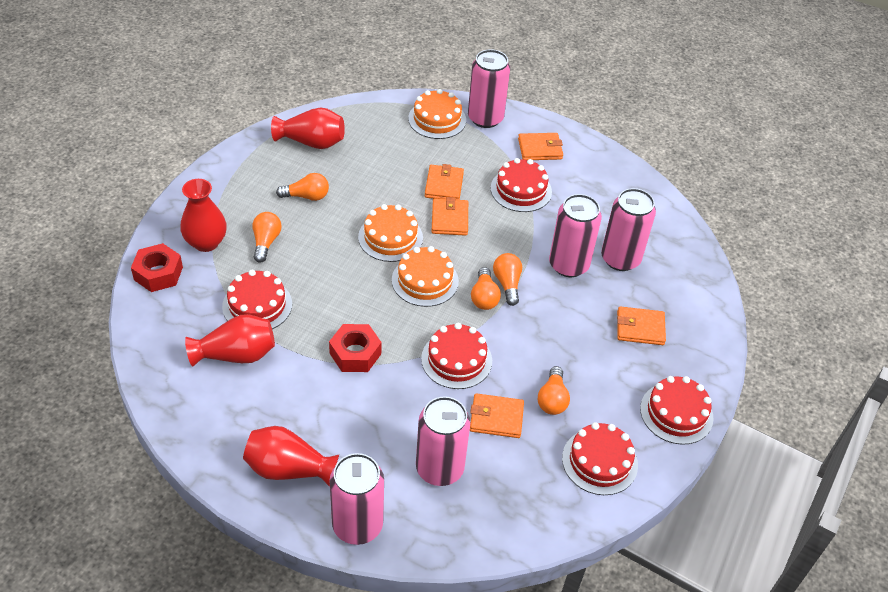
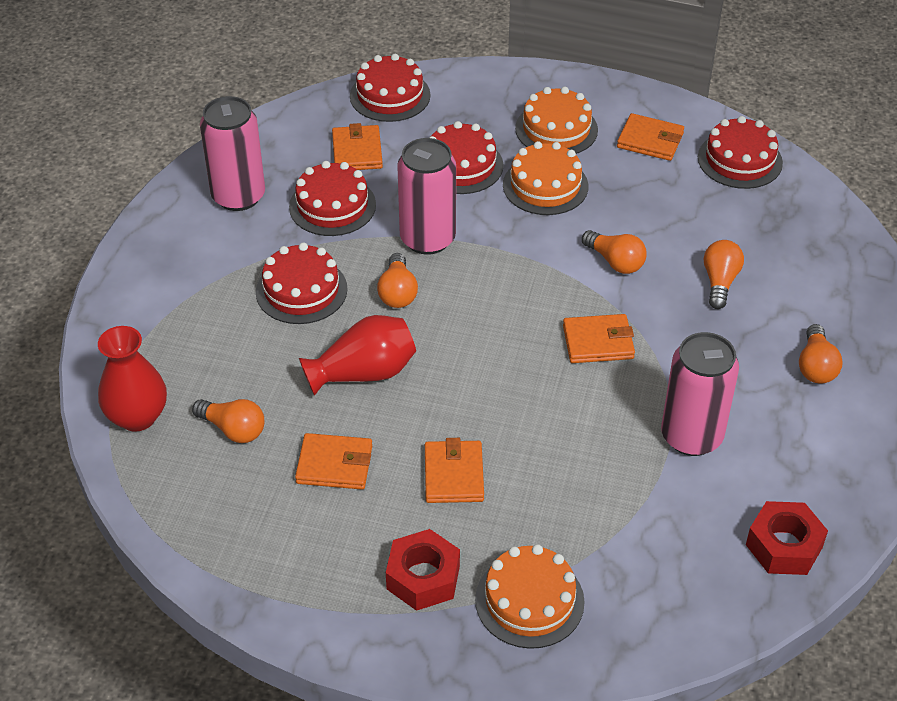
pink can: [329,453,384,545] [416,396,471,486] [468,49,510,128] [549,194,602,277] [601,188,656,271] = 5 -> [200,96,265,211] [397,138,456,255] [661,332,739,456] = 3
red vase: [180,179,227,252] [185,314,275,366] [243,426,339,487] [271,108,345,149] = 4 -> [98,326,167,432] [299,315,416,396] = 2

